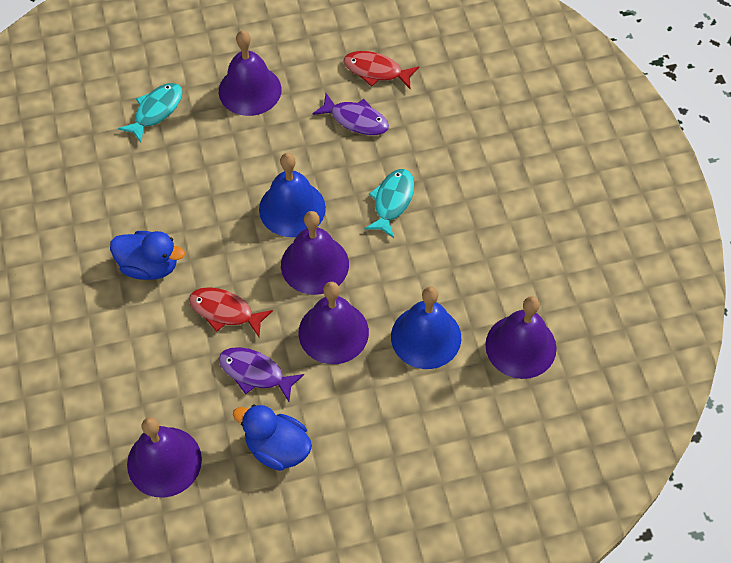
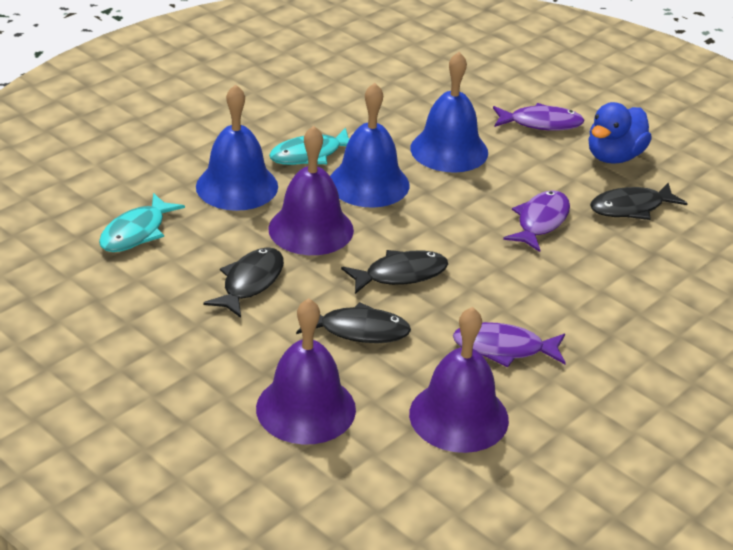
black fish: none = 0 -> [203,247,284,318] [296,302,411,343] [341,250,448,294] [590,183,688,220] = 4
blue bell: [259,153,326,237] [391,287,461,369] = 2 -> [196,84,278,211] [330,83,409,208] [410,52,488,173] = 3
blue duck: [110,231,185,280] [233,404,312,471] = 2 -> [588,102,652,164] = 1
purple bell: [127,417,202,498] [219,31,282,116] [281,211,349,295] [299,282,369,364] [485,296,557,379] = 5 -> [256,298,356,445] [268,126,354,255] [409,307,509,453] = 3
purple fish: [219,347,304,402] [312,93,389,135] = 2 -> [453,322,566,367] [493,103,584,131] [503,190,570,252] = 3
red fish: [189,287,273,337] [344,51,419,89] = 2 -> none = 0

